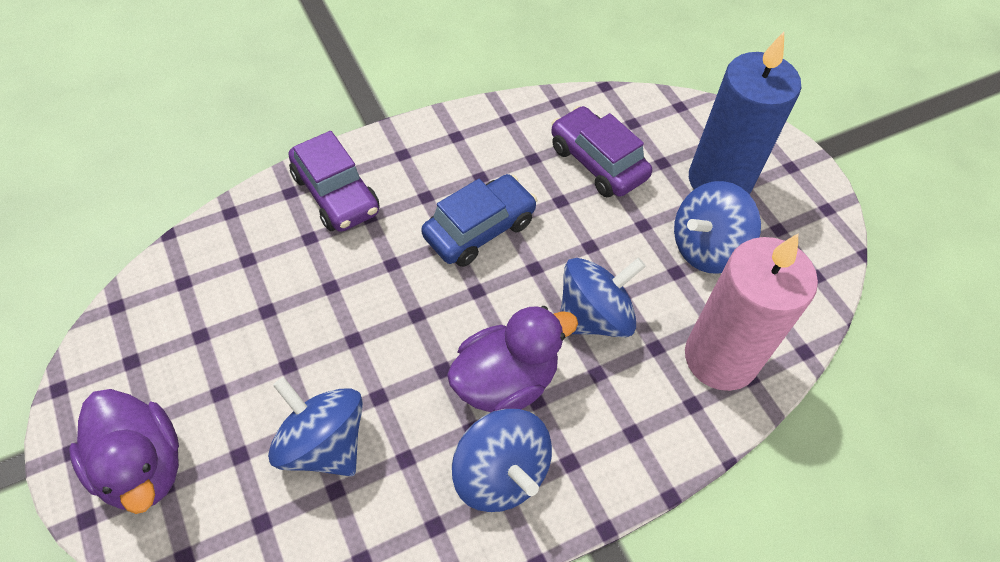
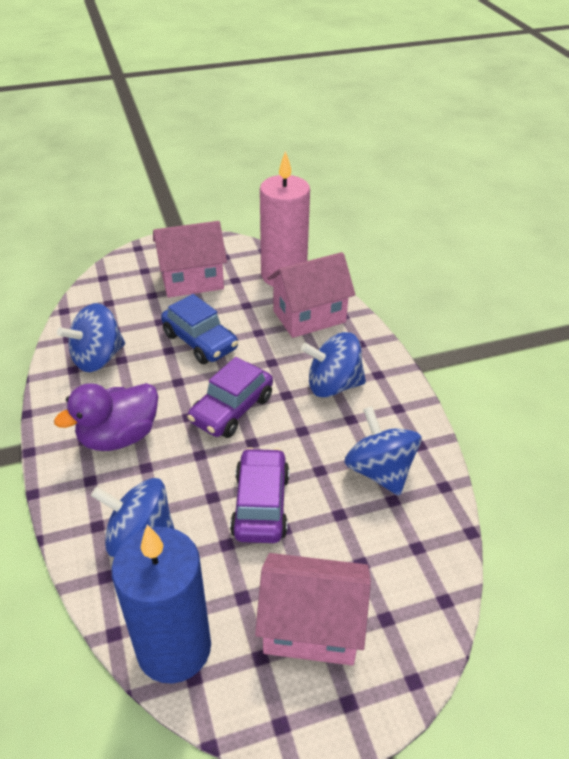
pink house: none = 0 -> [153,221,227,298] [255,553,371,665] [268,252,355,338] = 3
purple duck: [69,389,179,514] [447,306,578,412] = 2 -> [54,383,158,451] = 1

